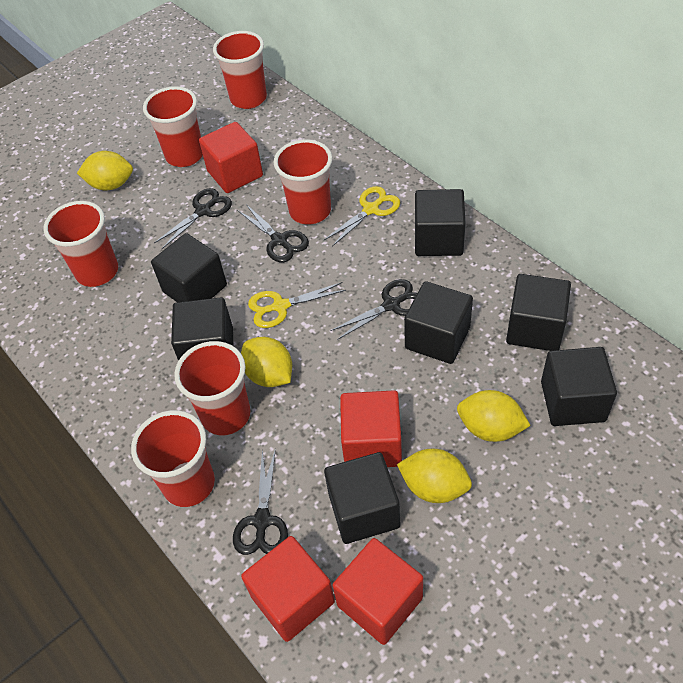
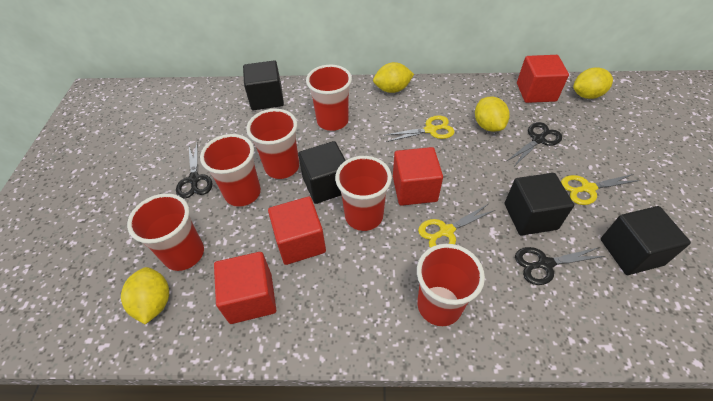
black cube: [151,233,227,302] [171,297,233,361] [324,452,400,544] [404,281,473,364] [415,189,466,256] [506,274,571,351] [541,347,617,426] = 7 -> [243,61,284,110] [298,141,346,204] [505,173,574,236] [601,206,691,275] = 4
black scissors: [154,188,232,249] [233,448,288,555] [237,204,309,262] [330,279,417,340] = 4 -> [176,144,213,199] [507,122,562,165] [515,247,605,285] = 3
yellow scissors: [248,282,346,328] [324,186,400,247] = 2 -> [386,115,455,142] [418,204,495,248] [561,174,640,205] = 3

